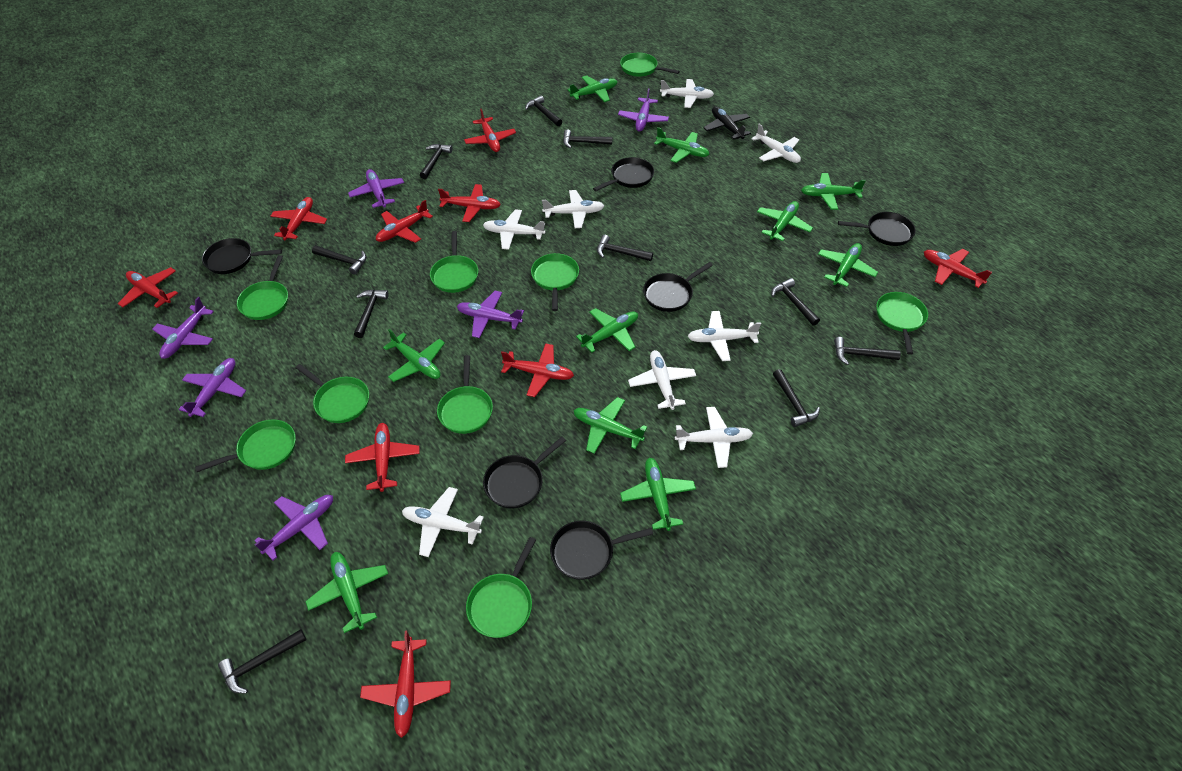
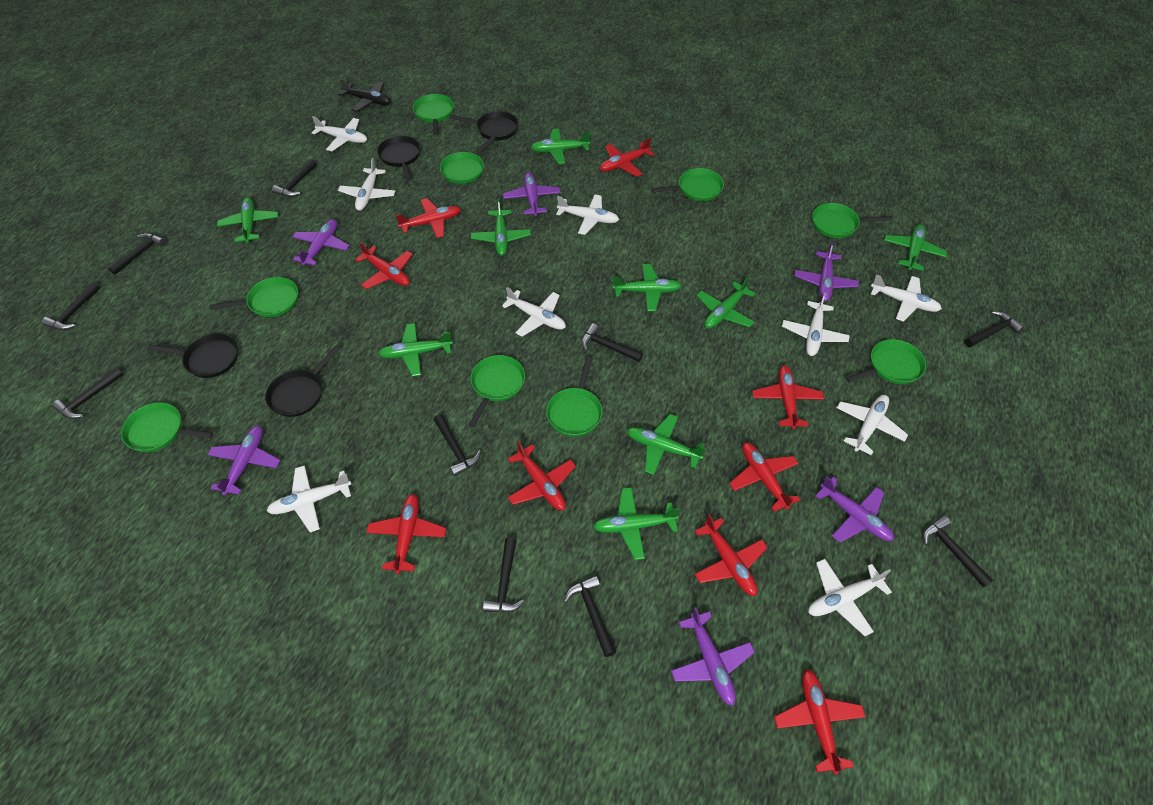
black pan: [202,238,282,274] [483,437,566,509] [550,521,653,580] [593,157,654,191] [643,262,713,312] [838,212,916,246] = 6 -> [147,333,238,378] [265,346,340,417] [377,136,421,180] [449,111,519,141] = 4
green plane: [305,552,388,633] [383,329,445,382] [568,75,618,102] [573,397,647,454] [576,308,638,353] [620,458,696,531] [654,127,709,163] [757,201,813,241] [801,173,866,210] [818,243,878,287] = 10 -> [217,197,278,243] [378,323,453,377] [471,199,531,256] [531,129,590,164] [593,487,680,560] [612,264,682,311] [627,414,705,475] [696,276,756,328] [884,224,947,271] = 9
white plane: [402,487,484,557] [483,209,545,250] [542,190,604,228] [628,350,696,410] [660,79,714,108] [675,407,753,468] [688,311,761,361] [751,124,801,163] = 8 -> [267,465,351,533] [312,116,367,151] [338,158,395,211] [502,287,566,337] [556,194,619,235] [782,293,850,356] [808,559,892,636] [837,395,908,455] [871,274,942,322] = 9

